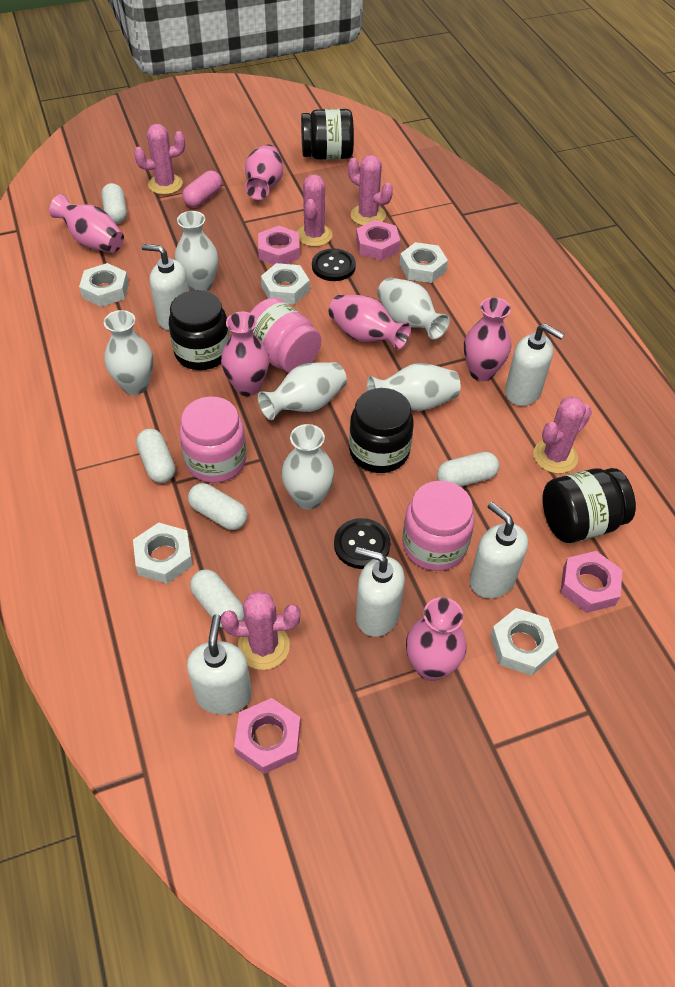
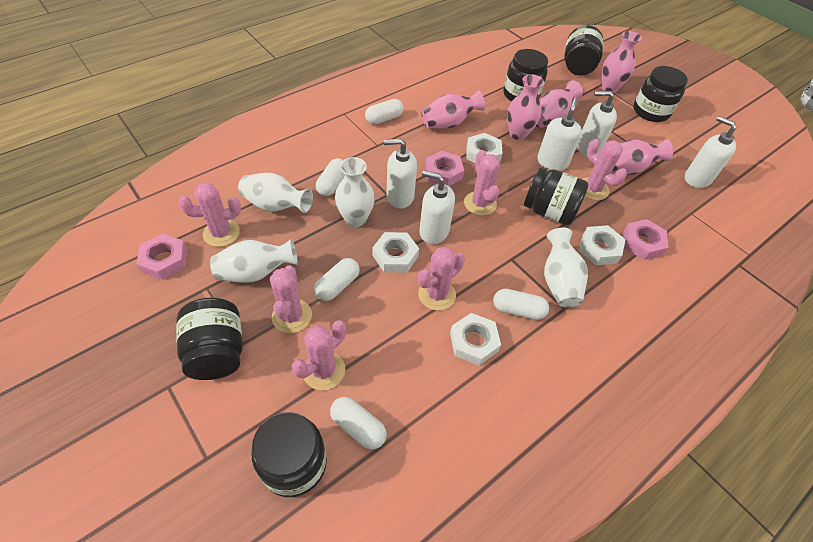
black button: [312,248,356,281] [334,518,390,569] = 2 -> none = 0
black jar: [169,290,230,370] [301,109,354,160] [349,388,414,473] [543,468,636,543] = 4 -> [176,297,243,380] [251,412,327,497] [504,49,548,102] [524,168,588,225] [564,25,604,76] [633,66,688,122] = 6
pink cactus: [134,124,185,195] [221,591,300,670] [297,174,332,247] [348,155,393,226] [533,396,592,474] = 5 -> [179,182,241,247] [270,265,312,333] [292,320,346,390] [418,247,465,310] [464,150,500,216] [583,139,627,200] = 6
pink capsule: [182,171,222,207] = 1 -> none = 0
pink jar: [179,397,247,483] [250,297,321,373] [402,481,475,571] = 3 -> none = 0
pink nut: [234,698,301,774] [258,225,300,265] [356,220,400,261] [560,551,622,613] = 4 -> [136,234,187,280] [425,151,464,186] [623,219,669,260] = 3
pink vase: [49,194,124,253] [221,312,269,396] [245,144,283,200] [329,295,411,350] [406,597,466,681] [464,297,511,381] = 6 -> [421,90,485,128] [507,75,544,140] [536,80,583,128] [601,31,642,93] [611,139,673,175] = 5
white nut: [79,263,129,307] [133,522,193,584] [261,263,310,304] [399,242,448,283] [490,608,559,676] = 5 -> [373,232,419,273] [450,313,501,365] [467,133,503,163] [579,225,625,265] = 4
white vase: [104,310,153,395] [175,211,218,291] [258,362,347,420] [282,424,334,510] [367,363,460,411] [377,278,450,339] = 6 -> [210,239,298,283] [238,173,313,213] [335,157,375,227] [544,228,588,308] = 4

